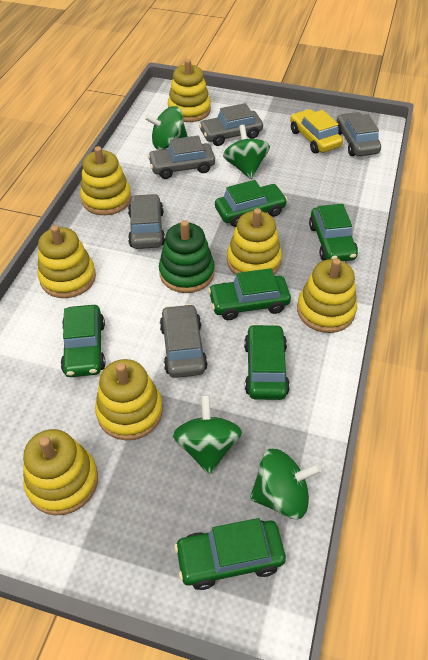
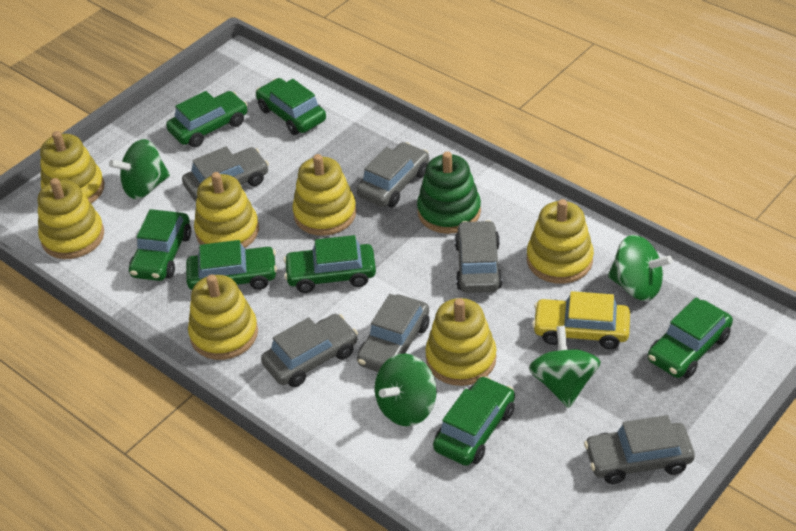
green car: [61,305,106,377] [174,518,286,590] [208,268,291,320] [215,180,288,227] [244,324,290,400] [309,204,358,261] = 6 -> [129,209,191,281] [166,91,248,147] [186,240,277,290] [256,78,326,135] [284,235,376,293] [433,376,515,466] [648,297,733,379] = 7
grey car: [128,194,165,249] [148,136,215,179] [160,304,208,378] [199,103,263,146] [337,112,381,156] = 5 -> [182,147,269,201] [261,314,358,387] [356,142,429,207] [357,294,430,372] [455,220,503,293] [584,415,695,484] = 6

